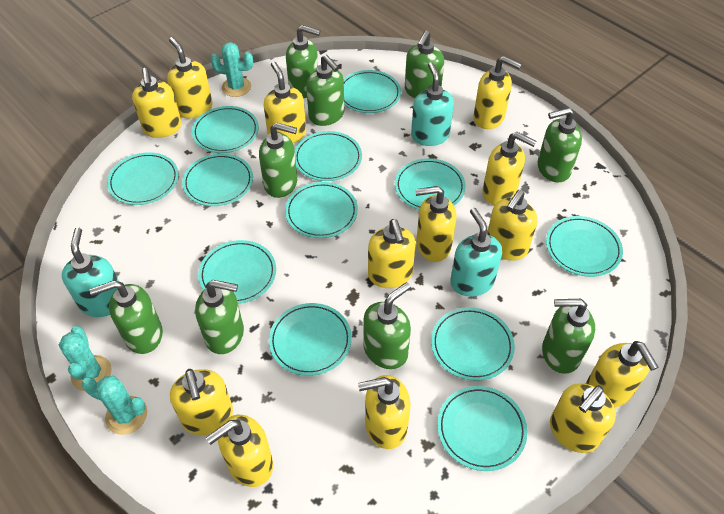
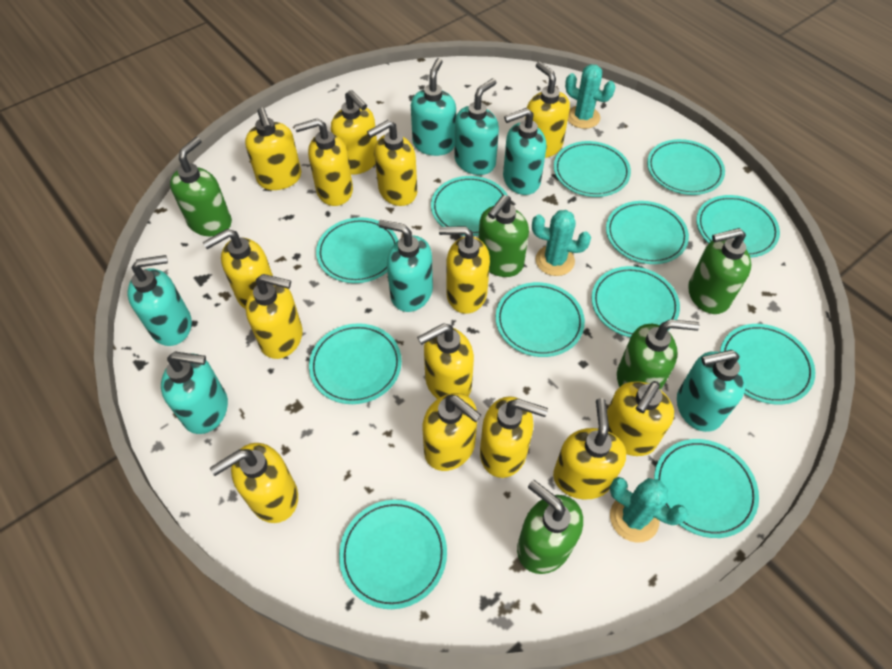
green soap dispenser: [89,280,163,354] [195,280,244,354] [259,122,297,198] [286,25,320,98] [306,54,344,126] [363,282,411,369] [405,30,444,98] [537,108,582,182] [542,299,595,374] = 9 -> [170,137,232,236] [478,195,529,277] [517,480,583,574] [617,319,700,390] [688,228,751,314] = 5
turquoise soap dispenser: [62,227,119,317] [411,62,454,146] [450,208,502,297] = 3 -> [128,255,192,346] [161,352,228,434] [378,220,433,312] [411,58,456,156] [455,78,499,175] [503,108,546,195] [677,350,746,432] = 7
yellow soap dispenser: [132,68,181,138] [167,37,213,119] [170,369,233,435] [206,415,273,487] [264,62,306,143] [358,375,411,449] [368,219,416,288] [415,186,457,262] [473,56,522,129] [483,132,537,205] [487,190,538,261] [550,383,616,453] [586,341,658,408] = 13 -> [203,229,273,309] [210,443,298,523] [245,107,301,190] [246,274,303,359] [294,118,353,206] [331,90,377,175] [367,120,417,206] [417,323,474,399] [423,393,481,471] [439,226,490,314] [480,396,548,478] [525,61,570,158] [553,398,626,499] [607,381,674,456] = 14

